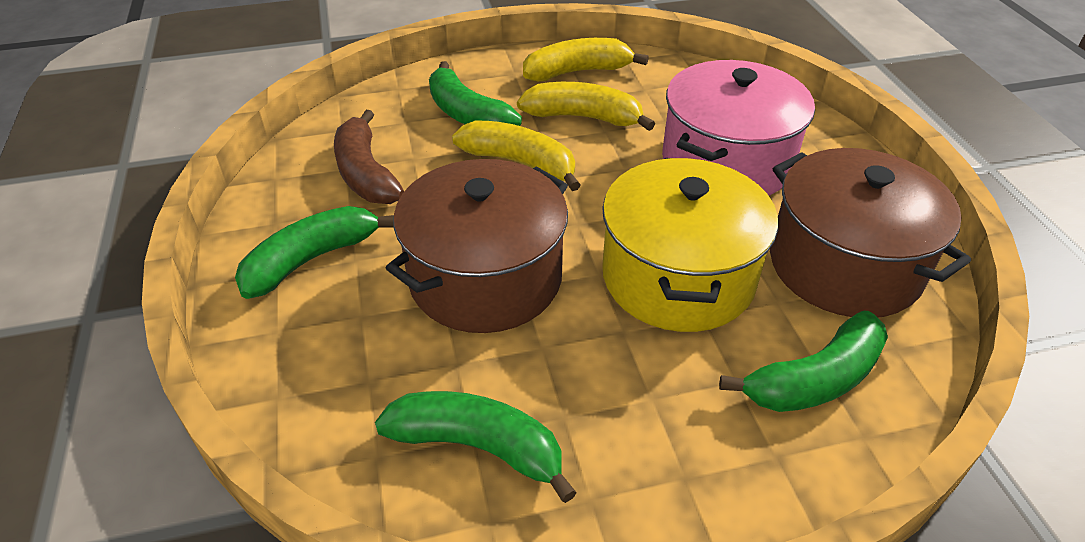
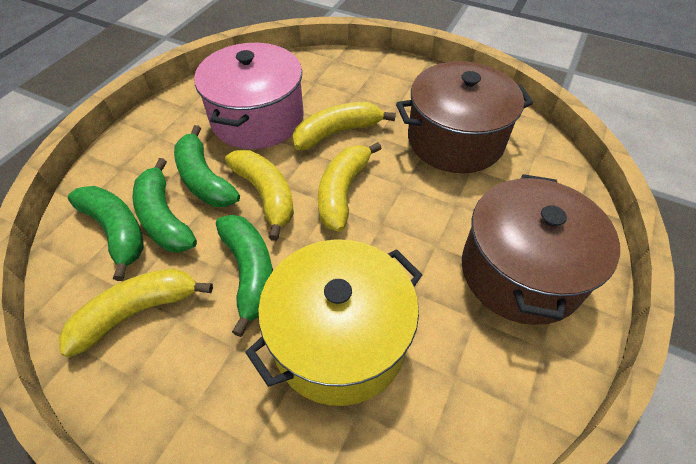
brown banana: [334,110,404,204] = 1 -> none = 0
yellow banana: [452,120,581,191] [517,82,655,131] [523,38,649,81] = 3 -> [59,269,213,358] [225,150,294,241] [293,102,396,150] [318,142,382,232] = 4

